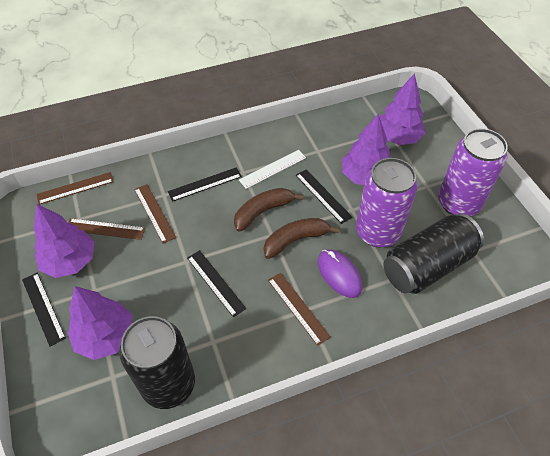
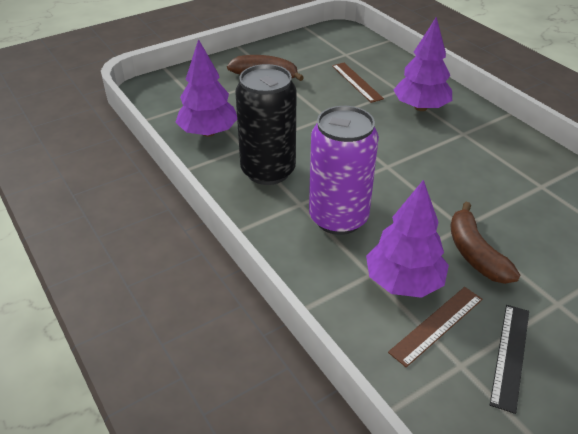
black can: [119,316,195,409] [383,213,484,294] = 2 -> [235,64,297,185] = 1
black ruler: [22,273,66,347] [168,167,242,202] [187,250,246,317] [296,169,352,224] = 4 -> [490,305,529,414] = 1
brown ruler: [36,172,114,205] [68,218,145,240] [134,184,176,243] [268,273,331,346] = 4 -> [332,63,384,103] [388,287,483,367] = 2
purple can: [356,158,418,247] [438,128,508,216] = 2 -> [309,106,379,235] = 1
purple mouse: [318,249,362,298] = 1 -> none = 0
purple tree: [34,203,94,278] [68,286,132,360] [342,114,390,185] [379,73,425,145] = 4 -> [175,39,237,137] [366,180,449,298] [393,17,452,111] = 3
white ruler: [239,150,306,189] = 1 -> none = 0

